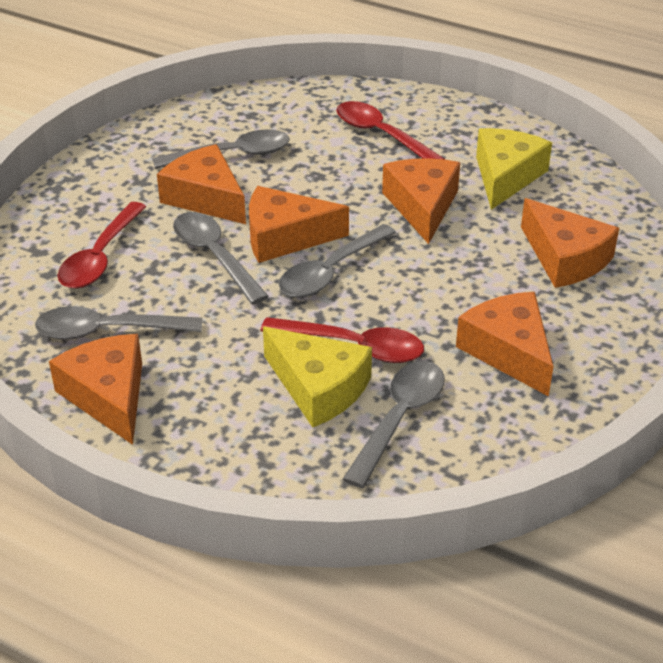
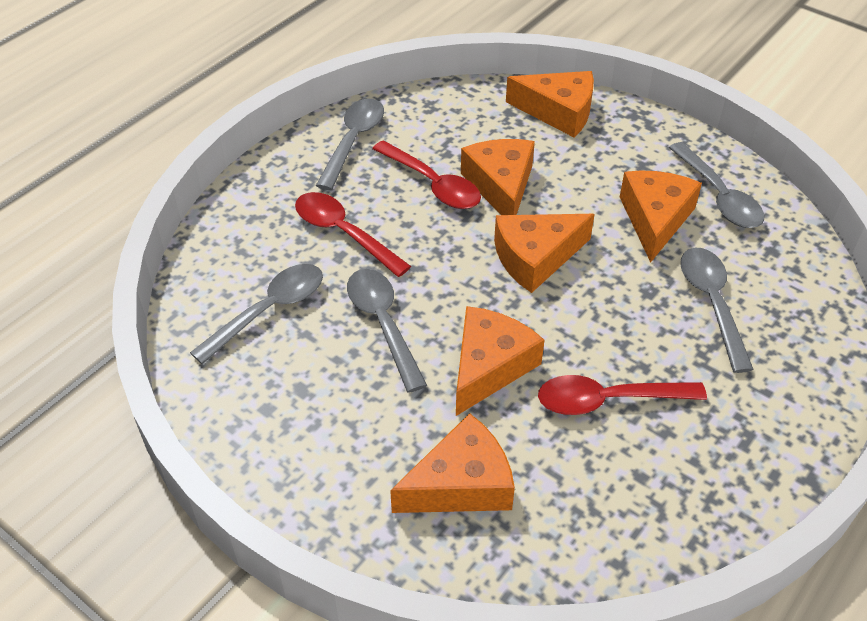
yellow cheese: [263,327,372,427] [476,128,552,210] = 2 -> none = 0

